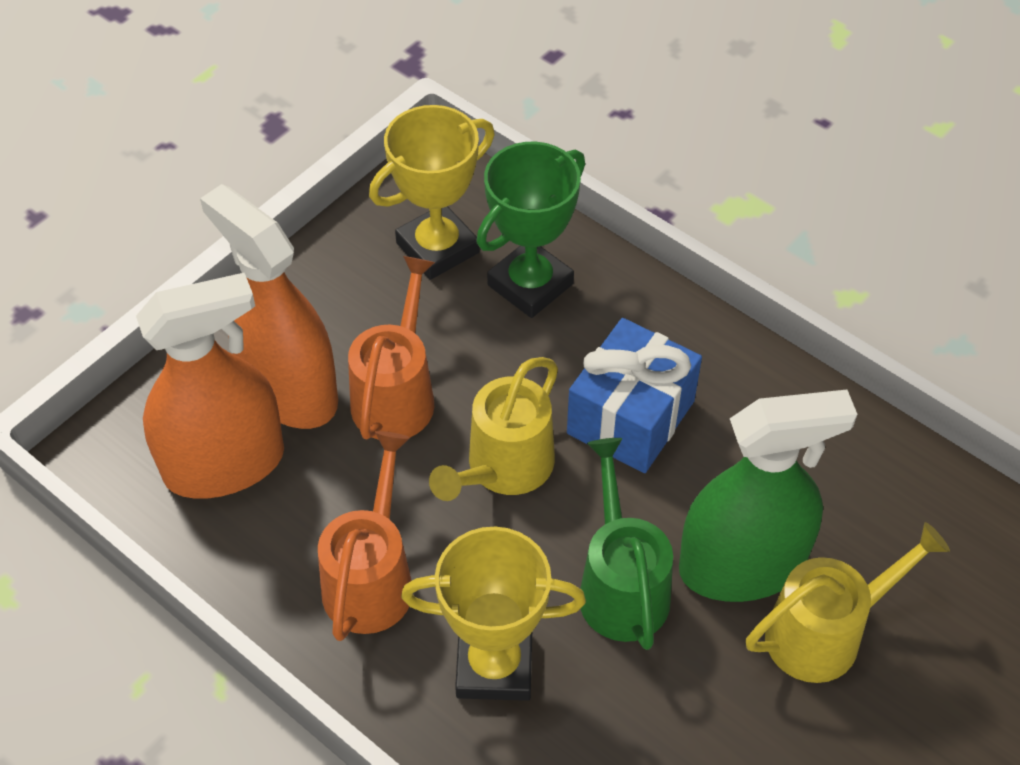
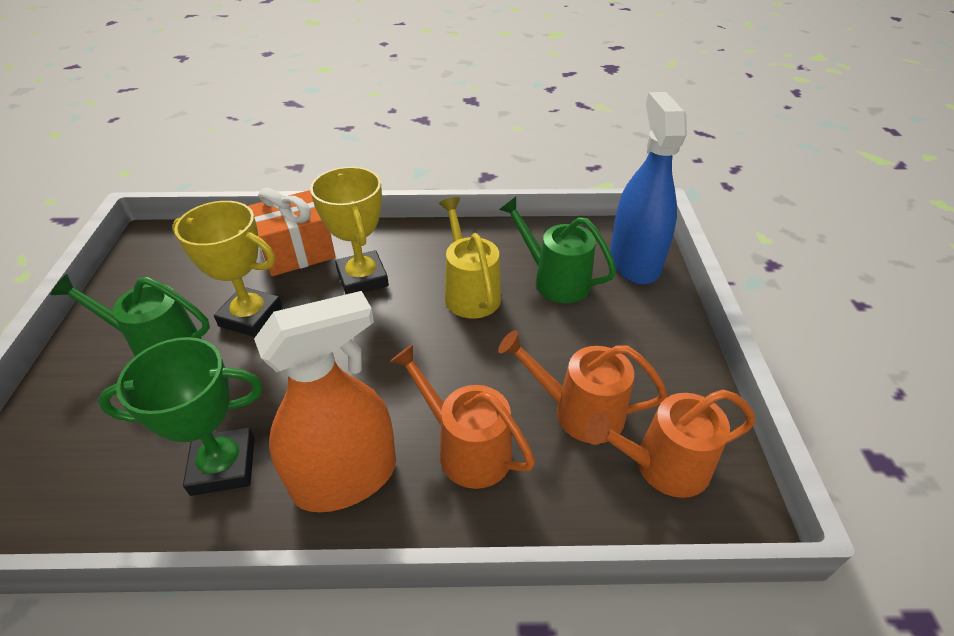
blue gift: [567,318,702,473] = 1 -> none = 0
blue spray bottle: none = 0 -> [610,92,687,284] = 1
green spray bottle: [679,390,857,602] = 1 -> none = 0
green watering can: [580,438,673,650] = 1 -> [50,274,210,356] [499,197,616,303] = 2
orange gift: none = 0 -> [248,188,336,276] = 1
orange spray bottle: [136,273,284,499] [200,184,338,429] = 2 -> [254,291,396,512] = 1
orange watering can: [318,431,412,641] [348,256,435,440] = 2 -> [390,344,535,489] [498,330,668,443] [584,390,755,498] = 3
yellow watering can: [429,357,558,501] [746,522,950,683] = 2 -> [439,197,501,318] = 1

